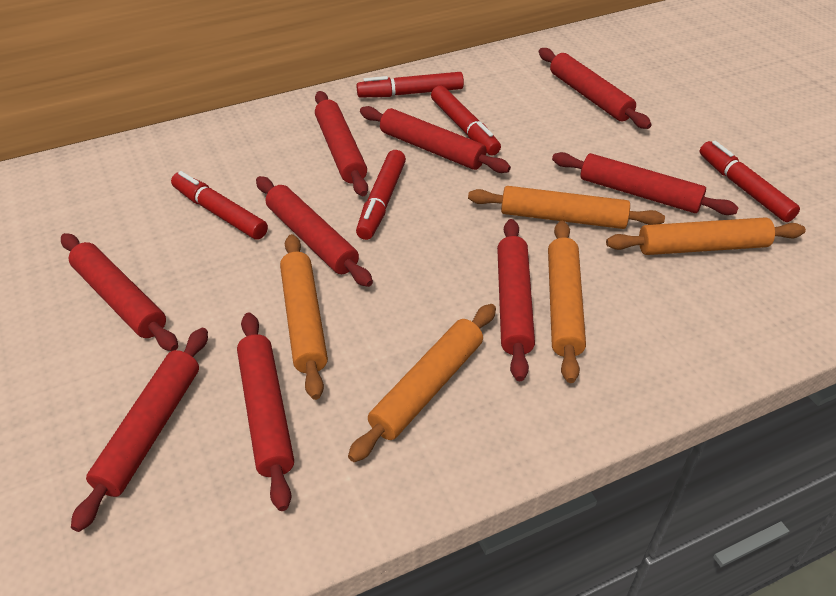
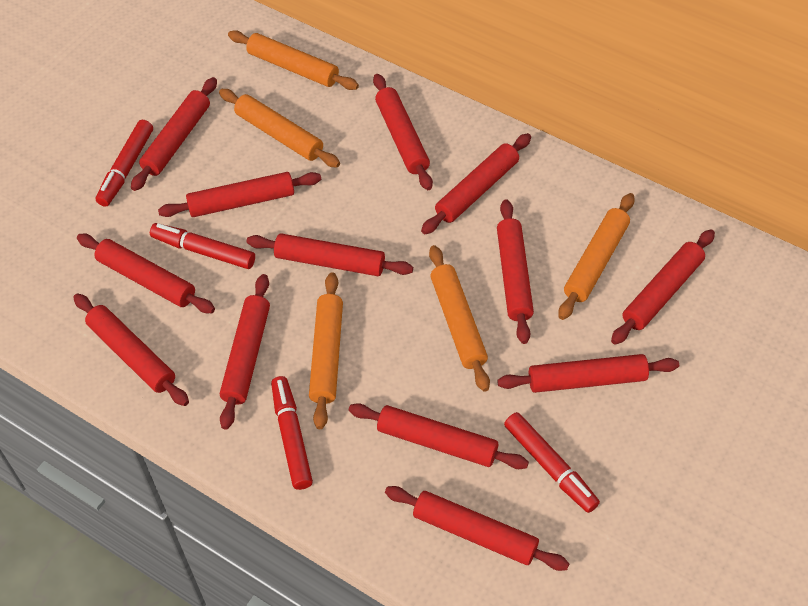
red marker: [171,171,268,240] [356,72,464,97] [356,150,406,240] [431,86,501,156] [700,141,800,222] = 5 -> [96,120,153,207] [150,223,255,269] [271,376,313,490] [504,412,600,513] = 4
red rolling pin: [61,233,178,351] [71,328,208,532] [237,313,294,511] [256,176,373,287] [315,91,368,196] [360,106,511,173] [497,219,535,381] [539,48,652,129] [552,152,739,215] = 9 -> [73,293,189,406] [77,234,215,313] [131,77,217,191] [158,172,321,217] [220,274,270,430] [247,233,413,276] [349,403,529,469] [373,74,433,190] [385,486,569,571] [421,133,531,234] [497,199,534,344] [497,354,679,393] [611,229,715,345] = 13

